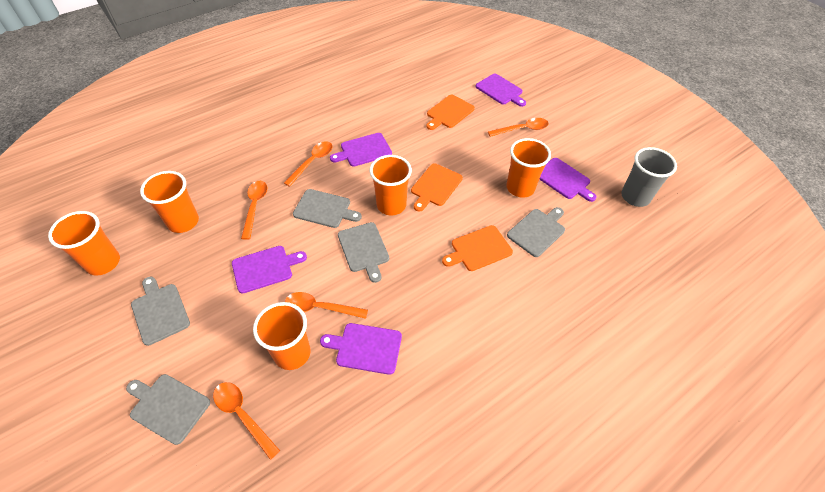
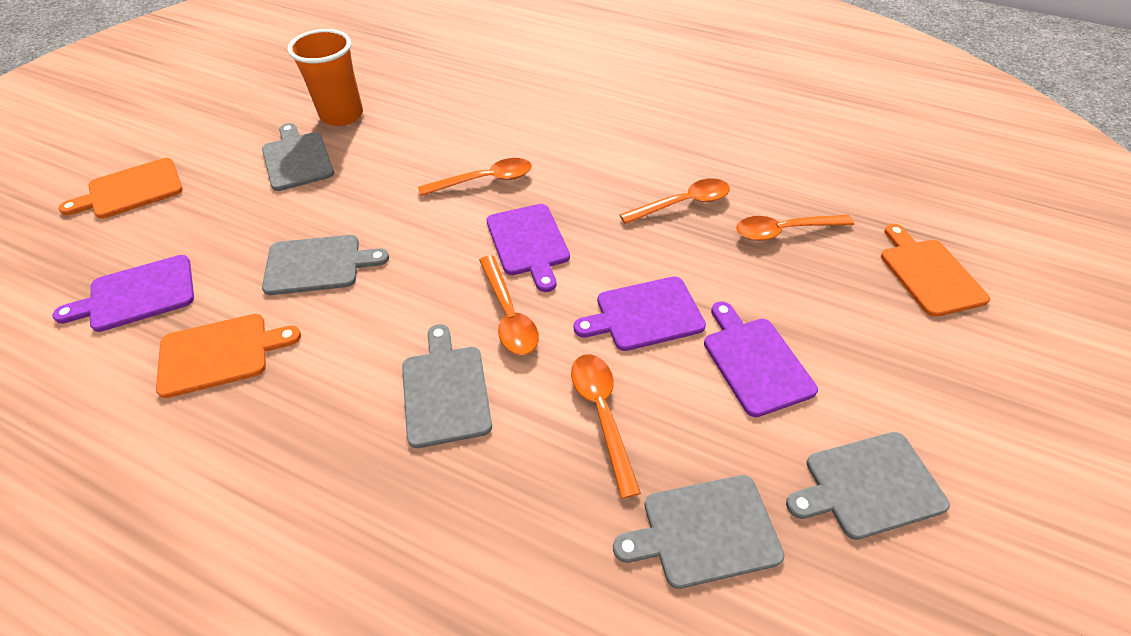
grey cup: [621,147,677,207] = 1 -> none = 0
orange cup: [48,211,120,276] [140,171,199,233] [253,302,310,370] [369,155,412,215] [506,138,551,197] = 5 -> [288,29,363,126] = 1
purple cutting board: [232,246,307,294] [320,323,402,375] [330,133,392,167] [475,74,526,107] [539,158,596,202] = 5 -> [52,255,194,332] [487,204,570,292] [574,277,706,351] [704,301,818,417] = 4

